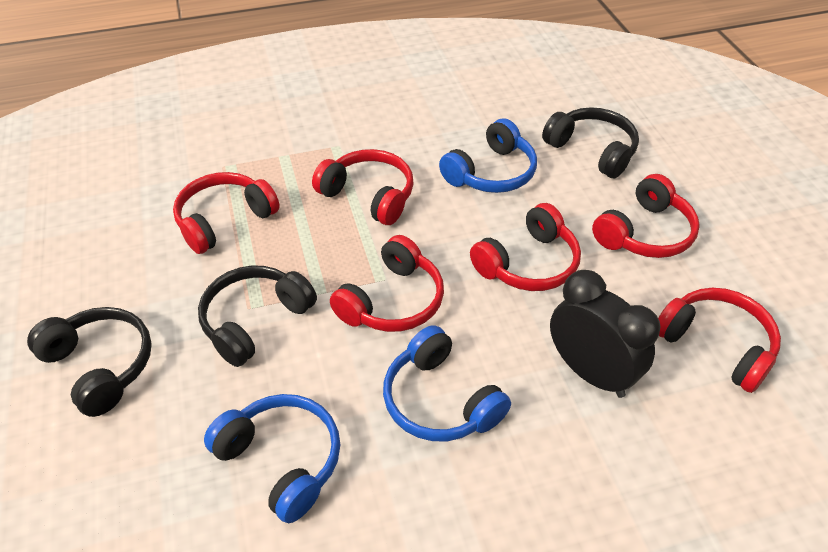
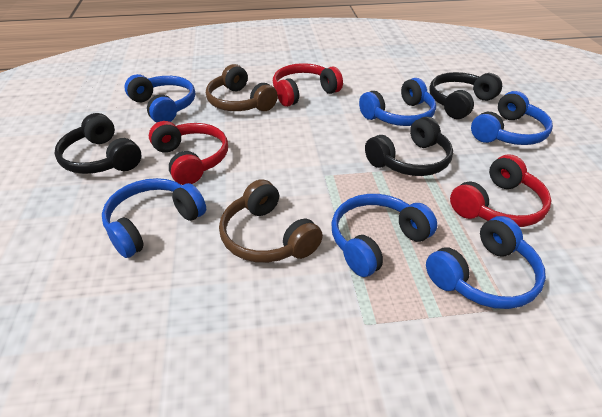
black clock: [550,270,660,398] = 1 -> none = 0
blue headphones: [204,394,340,523] [383,325,511,441] [439,118,537,193] = 3 -> [102,178,206,258] [124,74,195,123] [331,194,437,277] [359,78,436,126] [426,216,546,309] [471,91,553,145] = 6
brown headphones: none = 0 -> [206,64,278,111] [219,179,323,263] = 2
red headphones: [173,172,280,254] [312,149,414,225] [330,235,444,332] [470,203,581,291] [592,174,700,258] [658,288,781,393] = 6 -> [149,121,228,185] [273,63,343,107] [450,154,552,227] = 3

